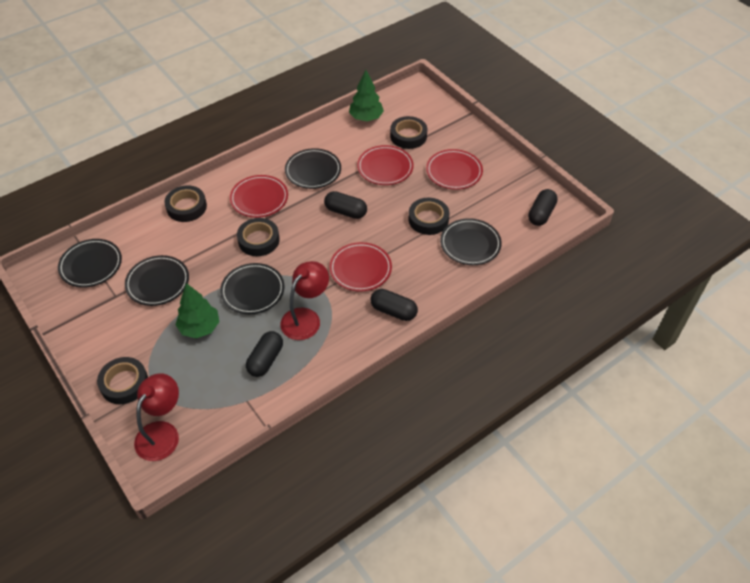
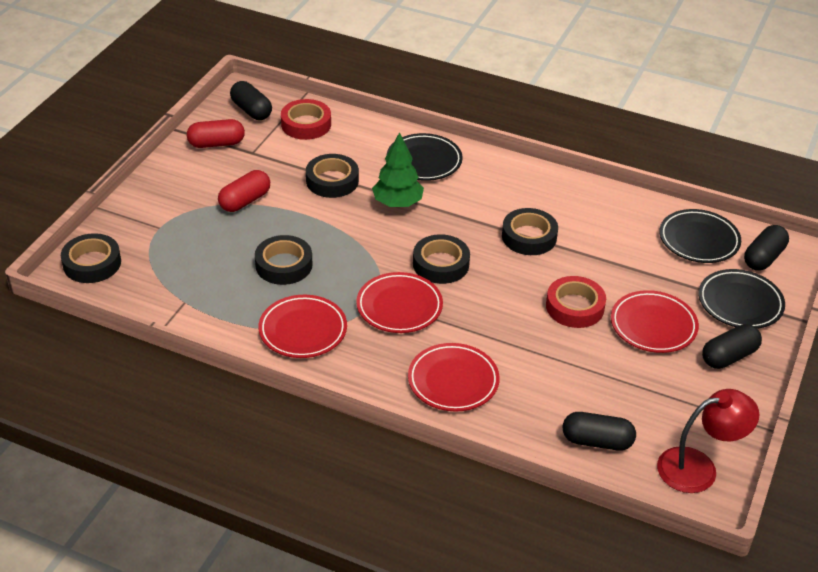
black plate: [58,239,122,288] [125,255,189,306] [220,263,284,314] [285,148,341,189] [440,218,502,265] = 5 -> [387,133,463,181] [659,209,741,263] [699,269,785,329] = 3
green tree: [175,283,219,339] [349,70,384,121] = 2 -> [372,132,424,207] = 1
red capsule: none = 0 -> [187,119,245,148] [218,170,270,212] = 2
red lamp: [134,373,179,461] [280,261,329,340] = 2 -> [657,389,759,493] = 1
red tape: none = 0 -> [281,99,331,140] [546,276,606,328] = 2

